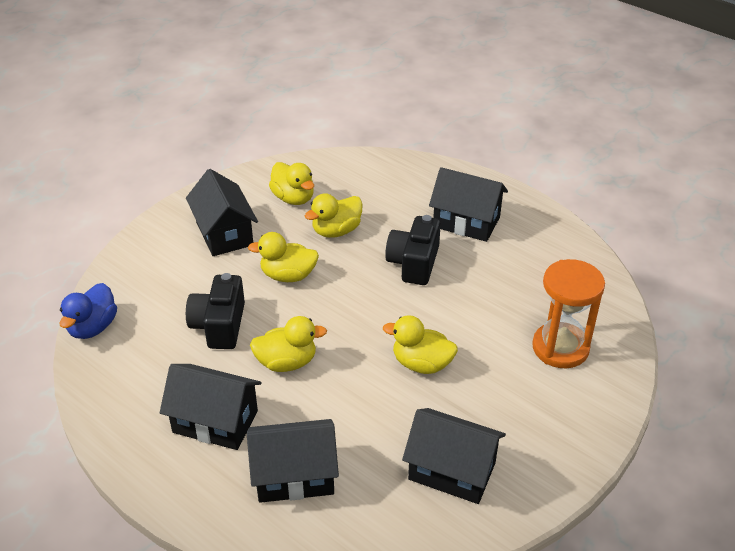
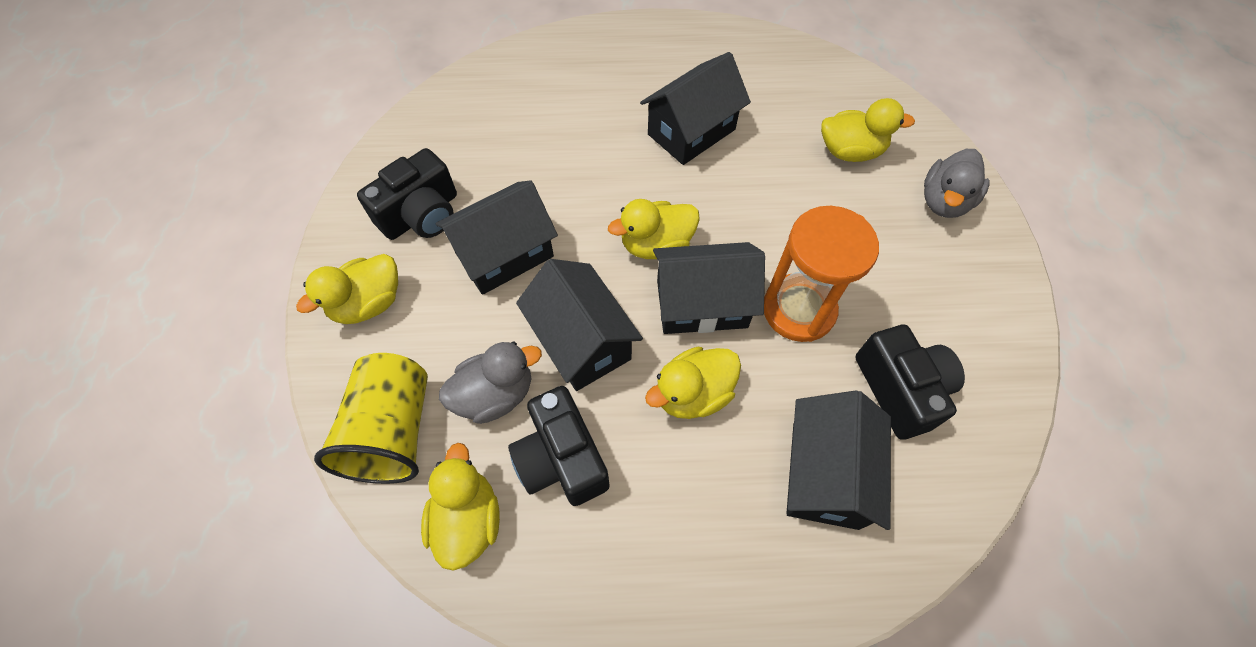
black camera: [186,273,245,349] [385,215,441,285] = 2 -> [357,148,457,240] [508,386,610,506] [855,324,965,440] = 3
blue duck: [60,283,117,339] = 1 -> none = 0
grey duck: none = 0 -> [439,342,542,424] [924,149,990,218] = 2
yellow cup: none = 0 -> [314,353,428,484] = 1

